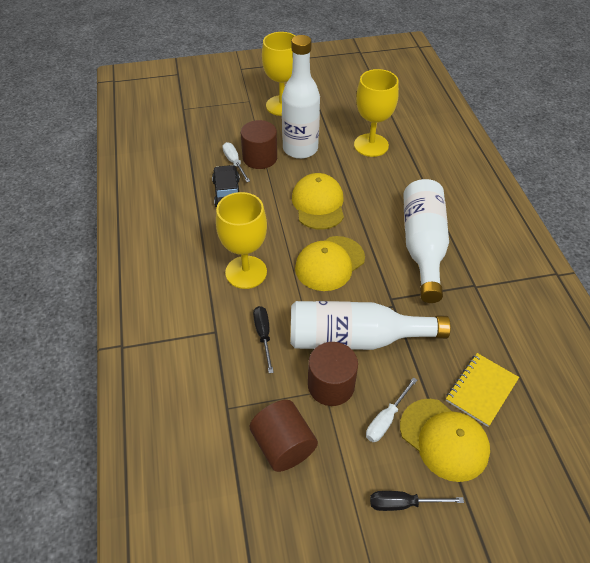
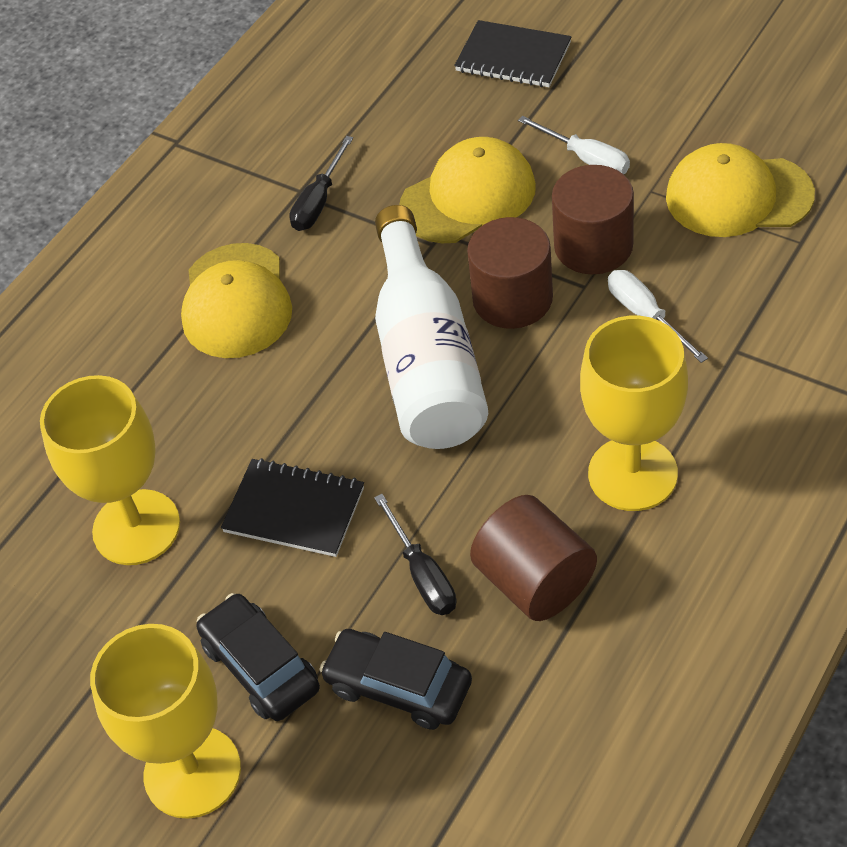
black car: [212,165,240,208] = 1 -> [197,593,320,721] [319,629,472,730] = 2
black notebook: none = 0 -> [221,458,364,557] [454,20,571,87] = 2
white bottle: [282,35,320,159] [291,301,451,350] [403,179,449,303] = 3 -> [375,205,488,449] = 1
yellow notebook: [446,353,519,427] = 1 -> none = 0

